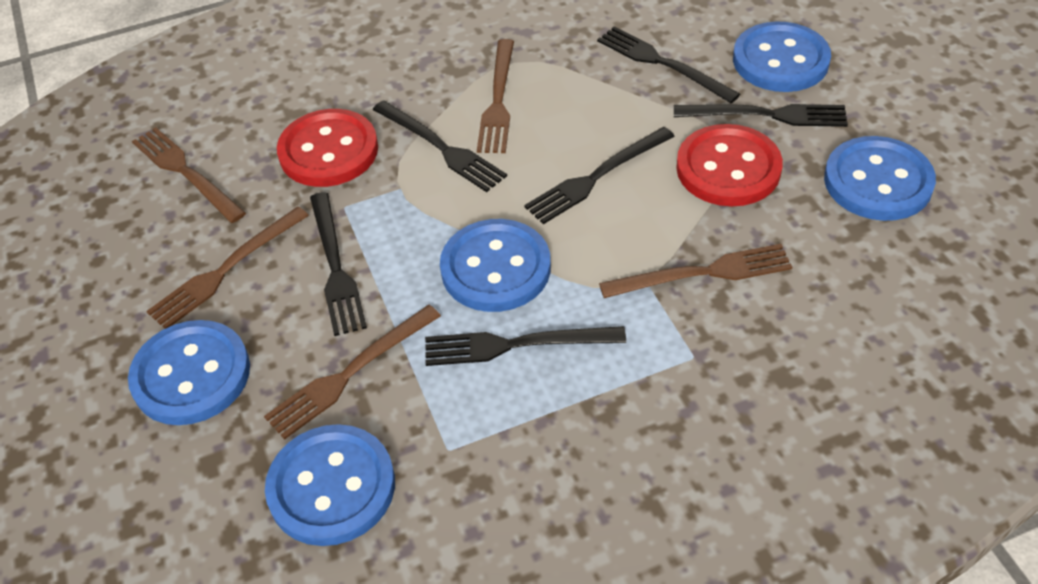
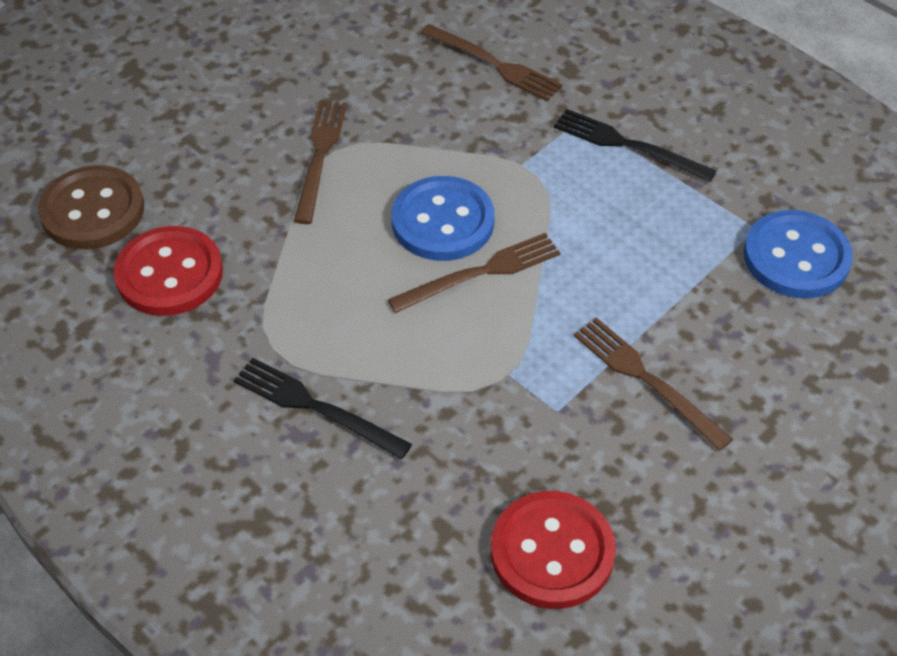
black fork: [310,192,367,336] [373,100,507,192] [425,326,626,366] [524,127,675,224] [597,26,740,103] [674,104,848,127] = 6 -> [234,358,412,459] [554,109,717,182] = 2
blue button: [128,320,250,425] [265,424,395,546] [440,219,551,312] [733,21,831,92] [824,136,936,221] = 5 -> [391,176,495,261] [744,210,853,298] = 2
brown button: none = 0 -> [38,165,144,249] = 1
brown fork: [132,127,246,223] [146,207,309,329] [264,305,441,440] [477,39,514,153] [599,244,792,298] = 5 -> [294,101,347,224] [388,233,560,313] [420,24,563,102] [573,317,733,451] = 4

